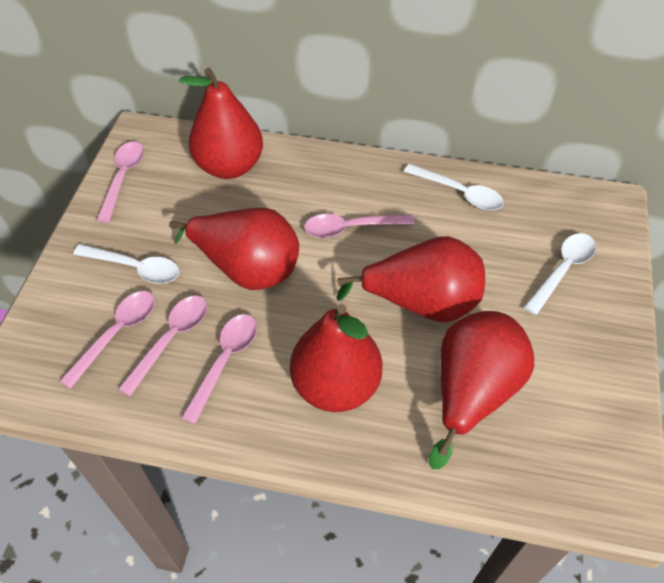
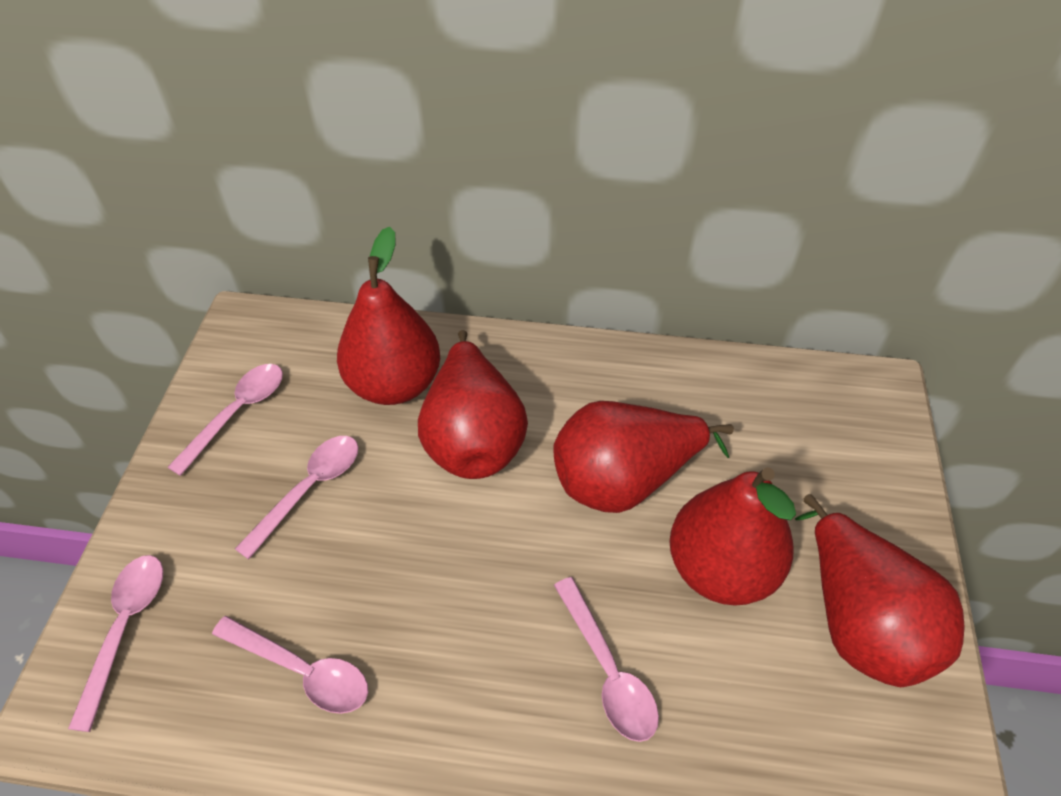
white spoon: [73,244,179,284] [404,164,504,210] [524,233,596,315] = 3 -> none = 0

